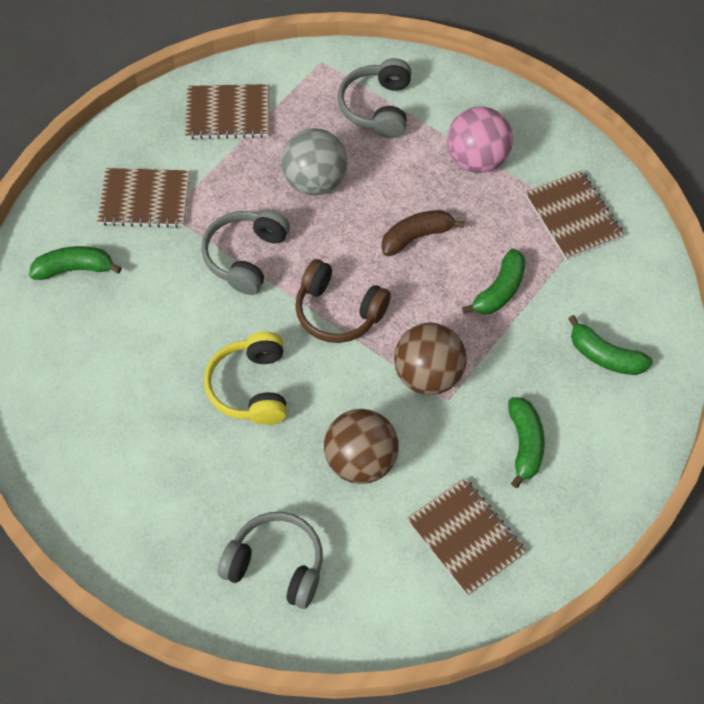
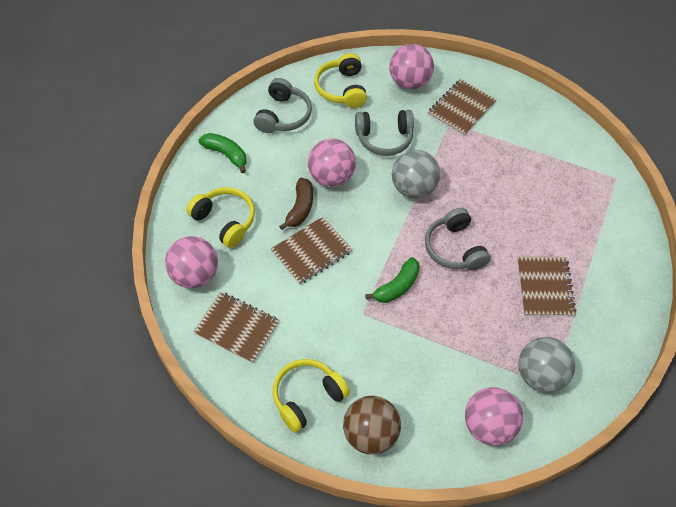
brown ball: [324,409,399,484] [394,323,467,395] = 2 -> [343,396,401,454] = 1
brown headphones: [295,259,391,343] = 1 -> none = 0
green banana: [29,246,122,280] [462,248,526,315] [508,397,545,488] [568,315,653,375] = 4 -> [199,133,246,173] [365,257,420,303] = 2
grey ball: [281,128,348,195] = 1 -> [392,150,440,198] [518,337,575,393] = 2
pink ball: [447,107,513,173] = 1 -> [165,236,218,288] [308,139,356,187] [389,44,434,89] [465,387,523,446] = 4
yellow headphones: [204,332,287,425] = 1 -> [186,187,255,248] [273,359,350,433] [314,53,367,108] = 3

